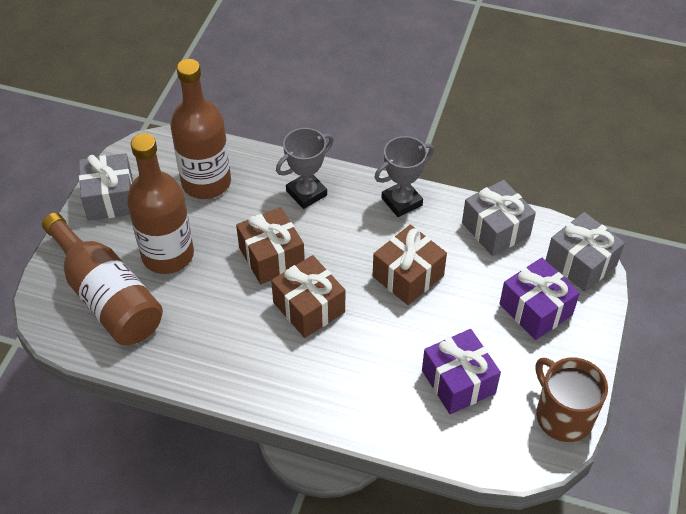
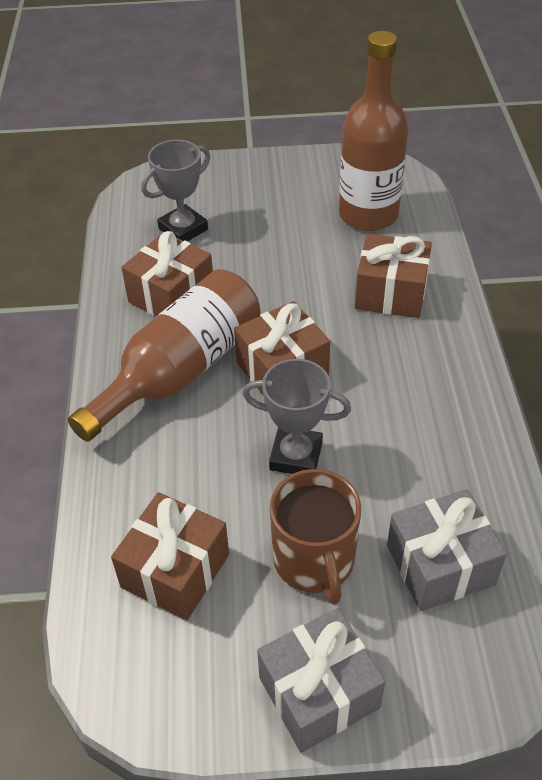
brown bottle: [42,213,163,345] [127,133,194,274] [170,59,231,199] = 3 -> [68,269,261,442] [339,31,408,231] = 2
brown gift: [236,207,305,284] [271,255,345,338] [373,225,447,305] = 3 -> [111,492,229,621] [121,231,213,316] [234,301,330,396] [355,234,432,318] = 4
grey gift: [79,153,133,221] [462,180,536,256] [546,212,625,292] = 3 -> [257,608,386,753] [387,489,507,611] = 2
purple gift: [422,329,501,414] [499,258,580,340] = 2 -> none = 0

